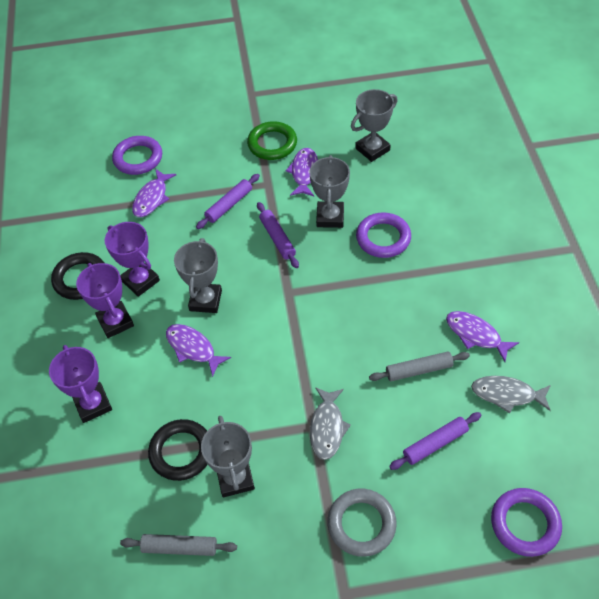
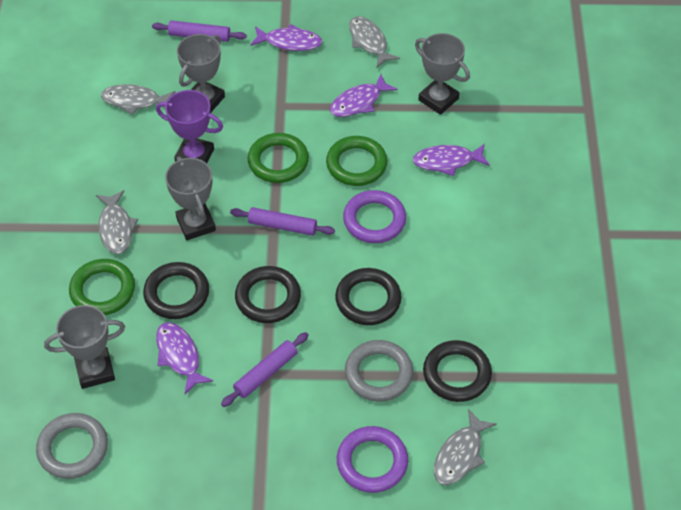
black ring: [51,252,104,300] [148,419,207,481] = 2 -> [143,262,209,319] [235,266,301,323] [335,268,402,325] [423,340,492,402] = 4
green ring: [247,121,297,160] = 1 -> [69,259,135,315] [248,133,309,183] [326,136,387,186] = 3
grey fish: [310,387,351,460] [471,376,551,413] = 2 -> [96,190,138,254] [101,84,175,115] [349,16,400,68] [434,409,497,485] = 4
grey ring: [327,489,397,557] = 1 -> [36,413,108,479] [345,340,413,401] = 2
grey rolling pin: [120,534,237,556] [369,352,470,381] = 2 -> none = 0
purple ring: [112,136,162,175] [356,212,411,258] [491,488,562,557] = 3 -> [337,426,408,493] [343,190,406,243] = 2
purple trophy: [49,345,112,423] [76,263,134,338] [105,222,160,297] = 3 -> [156,90,223,163] = 1

